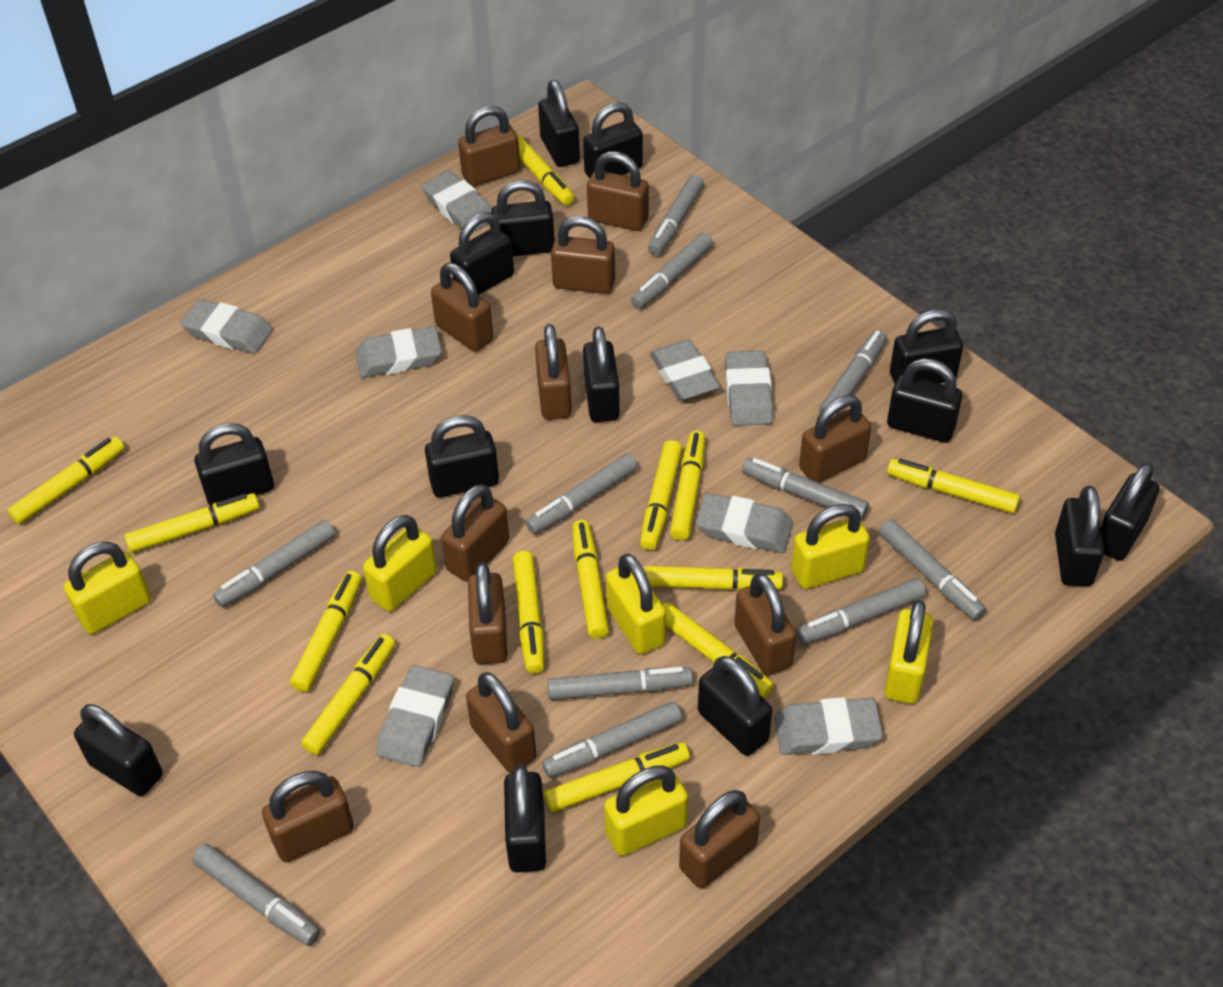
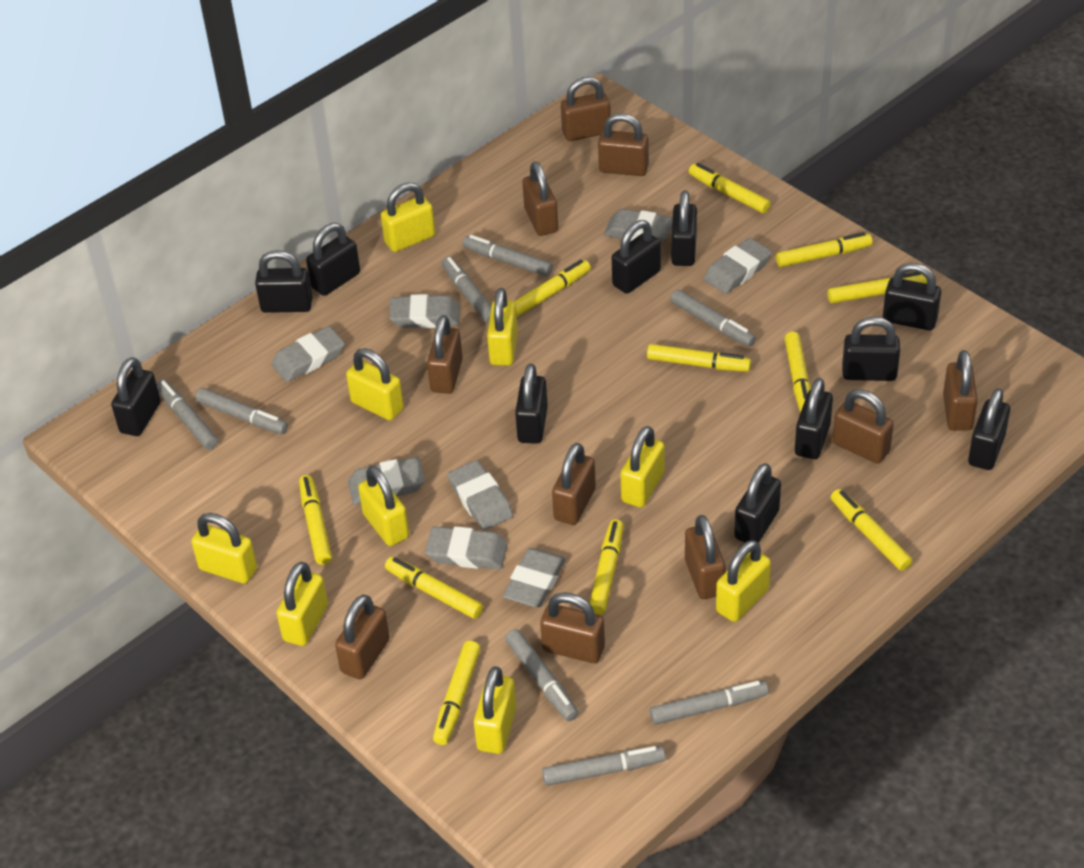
black padlock: [74,704,163,796] [194,423,274,506] [425,415,499,498] [450,212,514,295] [491,180,554,256] [504,765,546,872] [538,80,580,167] [583,102,643,178] [583,327,620,422] [698,656,772,756] [887,358,962,443] [890,309,963,384] [1055,486,1104,586] [1101,462,1159,561] = 14 -> [111,357,161,436] [255,250,312,313] [306,223,360,296] [515,364,548,444] [612,220,661,294] [671,190,697,266] [734,463,781,543] [795,378,833,459] [842,317,900,381] [883,263,941,331] [968,388,1010,470] = 11
brown padlock: [262,771,354,862] [431,263,493,352] [441,484,509,582] [458,106,520,186] [466,672,537,773] [468,562,507,664] [535,324,572,420] [551,216,615,294] [587,151,649,231] [679,790,760,889] [734,573,796,675] [799,395,871,483] = 12 -> [335,594,390,679] [427,315,463,394] [522,161,558,236] [540,592,605,663] [552,443,596,525] [561,77,611,141] [598,113,649,176] [685,515,725,599] [833,389,894,464] [943,350,978,431] = 10
grey marker: [192,844,320,946] [213,520,335,607] [526,453,637,534] [542,702,682,778] [547,667,693,700] [631,233,713,309] [648,175,704,256] [742,458,869,520] [796,578,926,644] [819,330,887,418] [879,519,986,620] = 11 -> [157,380,218,450] [195,388,288,434] [441,257,491,324] [462,235,553,277] [505,629,578,721] [542,746,666,786] [650,681,769,725] [670,289,756,347] = 8
yellow marker: [7,437,125,525] [125,493,259,553] [290,571,362,692] [301,634,395,755] [513,551,544,673] [517,134,574,205] [544,742,690,812] [572,520,609,639] [640,440,682,550] [644,566,783,591] [662,602,774,697] [670,431,705,541] [887,459,1020,513] = 13 -> [299,475,332,565] [385,557,483,619] [433,641,480,745] [514,260,591,317] [590,519,624,615] [647,344,751,372] [689,163,771,213] [776,232,872,267] [784,332,811,412] [827,272,927,303] [831,489,912,571] = 11
yellow padlock: [64,542,151,634] [363,515,437,612] [604,765,688,856] [606,554,666,655] [791,504,870,589] [884,600,933,704] = 6 -> [191,513,257,584] [276,562,328,646] [346,348,404,420] [358,466,409,546] [381,182,435,252] [474,666,516,754] [487,288,518,366] [621,426,664,508] [716,540,771,622] = 9

